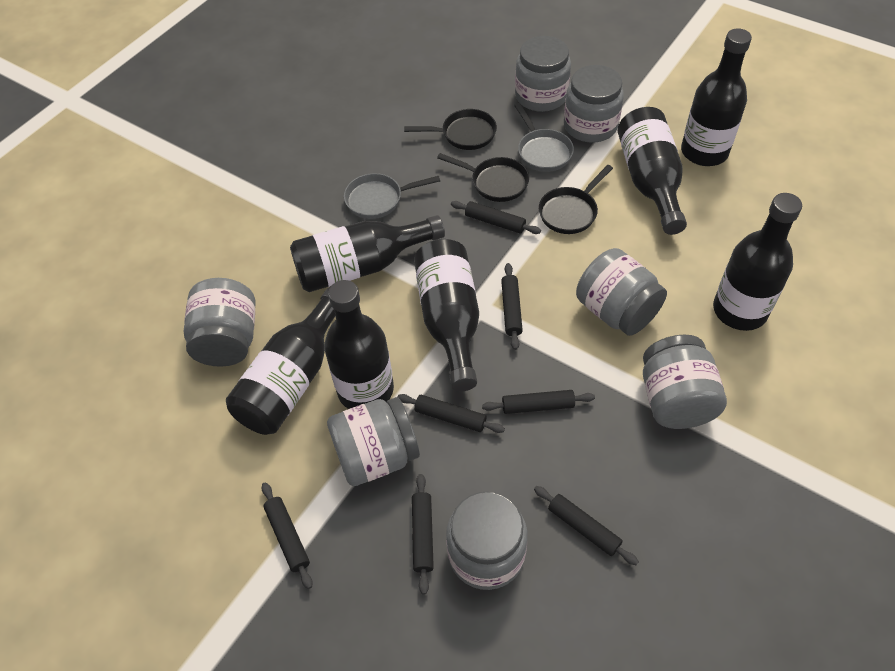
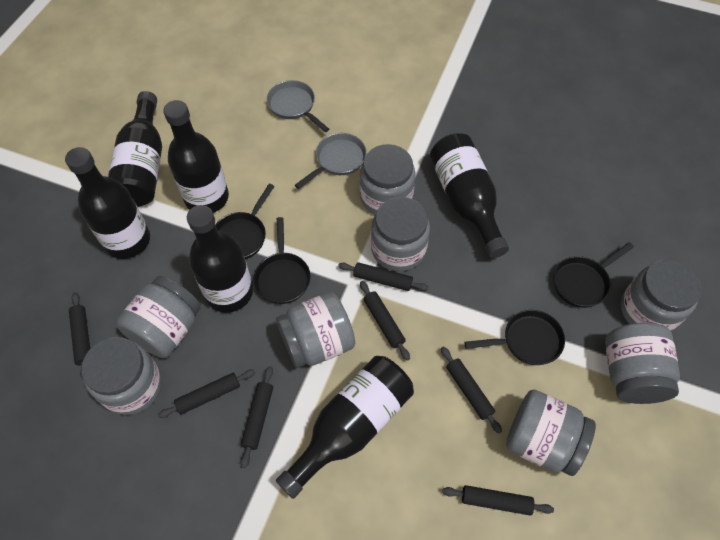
black bottle: [226,287,335,435] [290,215,445,292] [324,280,394,409] [414,239,479,391] [618,107,687,235] [681,28,752,166] [713,193,802,331] = 7 -> [65,147,150,259] [108,91,162,207] [163,100,229,213] [187,205,253,313] [276,356,414,499] [430,133,509,258] = 6
black pan: [404,109,497,150] [437,153,529,202] [539,165,613,234] = 3 -> [215,184,275,259] [254,217,311,304] [464,310,565,365] [553,242,634,308] = 4
grey jar: [184,278,255,367] [327,397,420,486] [446,492,527,590] [515,36,571,112] [564,65,624,143] [576,248,667,336] [643,335,727,429] = 7 -> [82,337,162,415] [116,276,201,358] [276,292,355,368] [359,144,415,215] [371,197,430,271] [506,389,596,476] [605,323,680,404] [621,259,702,331] = 8

